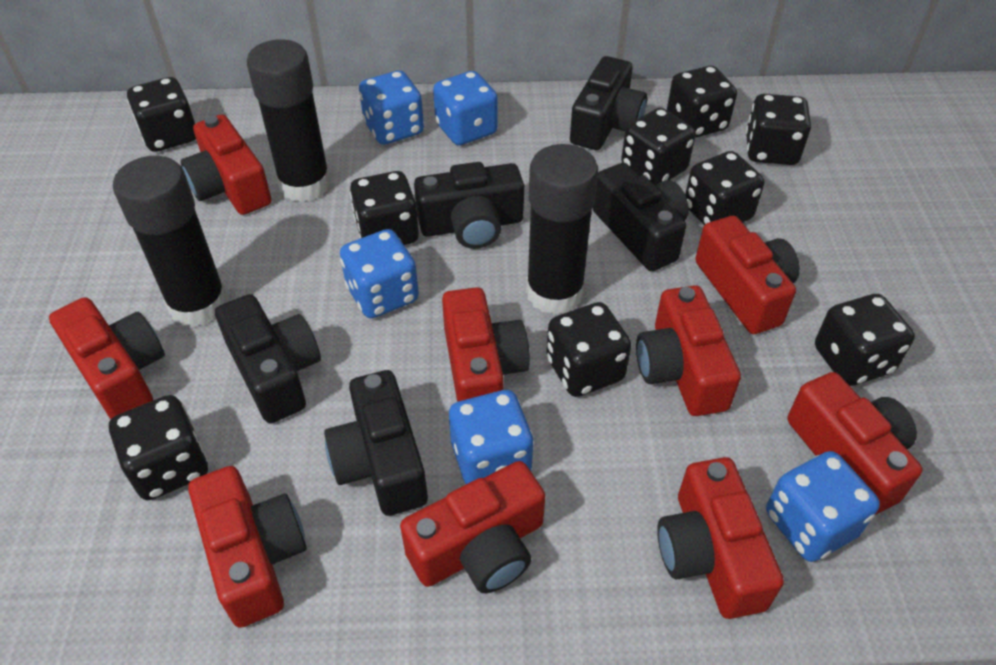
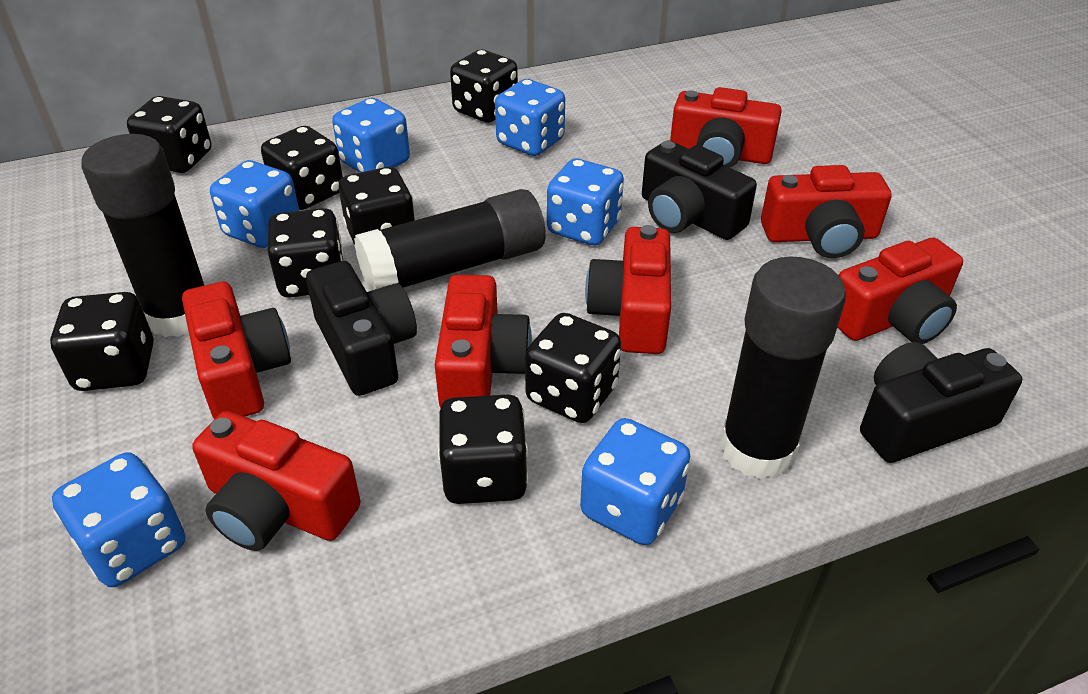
black camera: [215,294,321,423] [324,370,428,516] [414,162,524,249] [570,56,647,150] [593,163,689,271] = 5 -> [306,261,417,396] [642,140,757,240] [860,342,1022,463] = 3
black dice: [109,395,208,500] [127,77,196,152] [350,171,419,245] [546,302,631,397] [621,108,696,185] [667,66,737,138] [685,151,764,225] [746,94,811,165] [815,294,915,386] = 9 -> [50,292,153,391] [127,96,212,173] [261,126,343,210] [268,208,344,298] [339,167,415,245] [438,395,528,504] [450,50,518,123] [525,313,621,423] = 8
blue dice: [340,229,419,318] [359,70,424,145] [433,71,498,145] [449,390,534,484] [766,451,880,562] = 5 -> [52,452,185,587] [210,160,299,248] [332,98,410,173] [495,79,565,156] [547,159,624,245] [580,418,690,545] = 6
red camera: [49,297,165,419] [181,114,272,215] [188,466,307,628] [400,461,545,593] [442,287,530,402] [636,285,741,416] [657,457,784,619] [695,216,800,334] [787,372,923,515] = 9 -> [182,282,291,419] [192,411,361,551] [435,275,532,408] [585,225,671,354] [670,87,782,168] [761,165,892,258] [837,238,963,344] = 7

